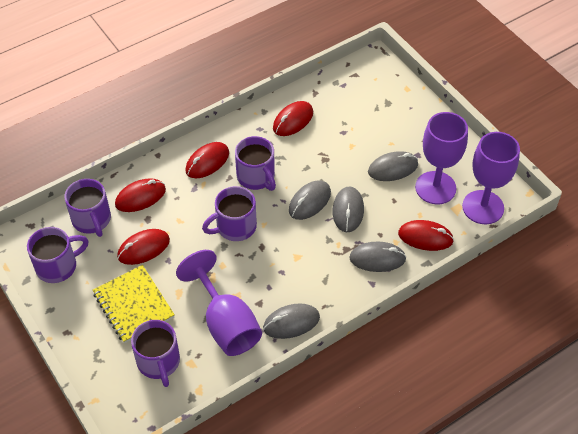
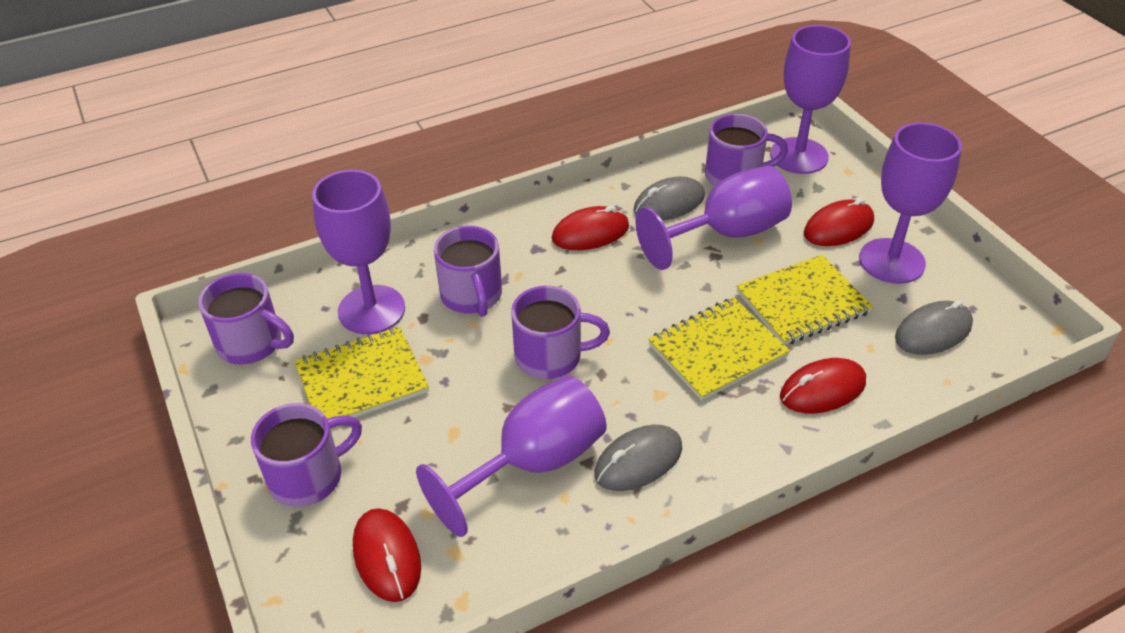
grey mouse: [263,303,320,339] [289,180,331,220] [333,186,364,232] [349,242,406,272] [368,151,418,181] = 5 -> [594,425,682,491] [633,176,705,221] [895,300,973,355] = 3
purple goblet: [176,250,262,356] [415,112,468,204] [462,132,520,224] = 3 -> [312,170,405,334] [416,375,606,537] [636,166,792,270] [770,25,851,174] [859,122,962,284] = 5
red mouse: [115,178,166,212] [117,229,170,265] [185,142,229,178] [273,101,313,136] [398,220,454,251] = 5 -> [353,508,421,602] [552,206,629,250] [780,358,866,413] [804,198,874,246] = 4
yellow notebook: [93,265,175,343] = 1 -> [294,327,429,419] [648,298,790,401] [736,255,873,345] = 3

